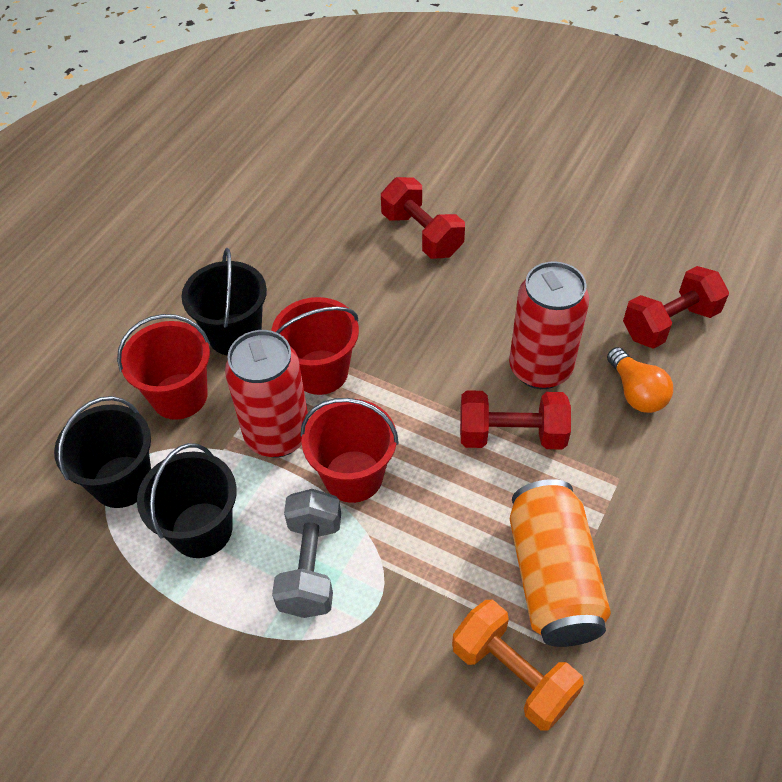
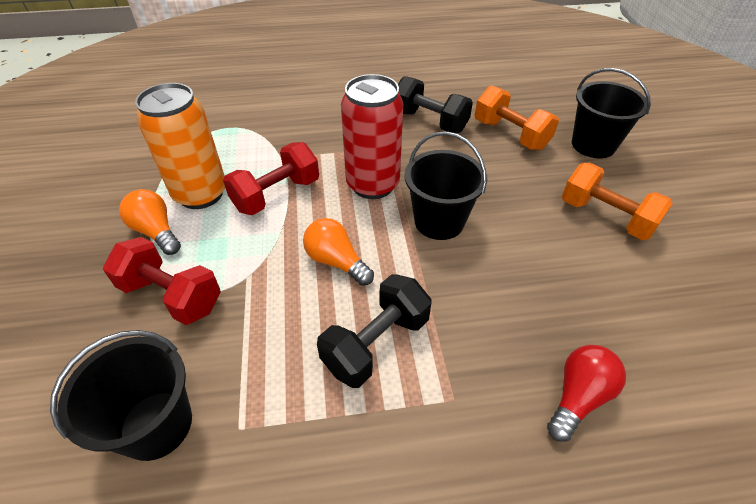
black dumbbell: none = 0 -> [317,274,431,388] [398,76,473,133] = 2
grey dumbbell: [272,489,341,618] = 1 -> none = 0
orange dumbbell: [452,600,584,731] = 1 -> [475,85,559,150] [562,163,673,240] = 2
orange light bulb: [607,347,673,413] = 1 -> [119,189,181,255] [303,218,374,286] = 2
red bucket: [117,314,210,420] [271,297,359,395] [300,398,399,503] = 3 -> none = 0
red can: [225,330,308,457] [509,261,589,389] = 2 -> [341,74,403,199] = 1
red dumbbell: [381,177,465,259] [460,390,571,450] [623,266,729,349] = 3 -> [103,237,221,325] [223,142,319,215] = 2
red light bulb: none = 0 -> [547,345,626,442] = 1

